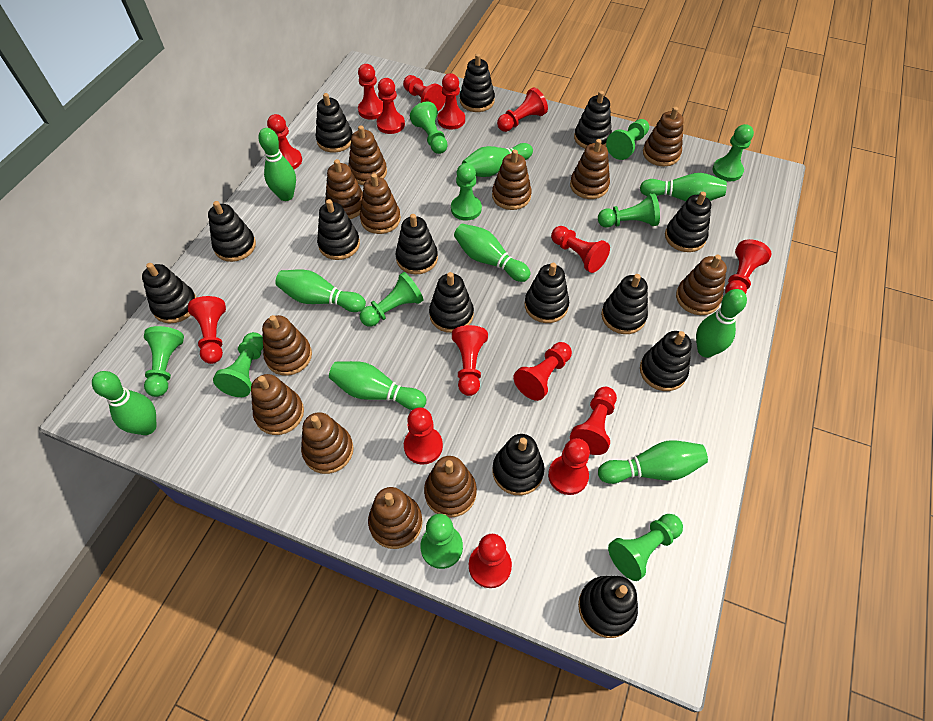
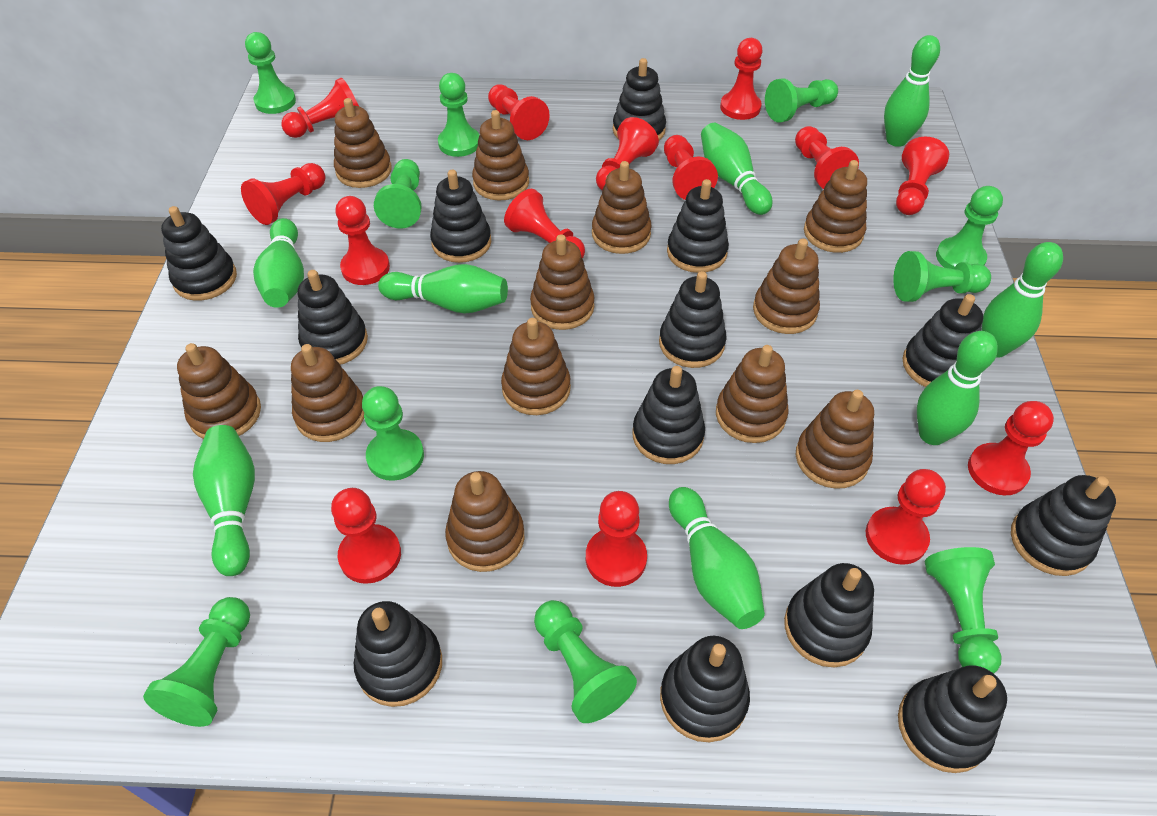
black stacking toy: [142,263,197,323] [208,201,256,262] [316,93,353,153] [317,199,360,260] [396,214,438,274] [429,272,474,333] [460,53,495,112] [493,434,544,495] [525,263,569,323] [574,91,612,149] [578,576,638,638] [601,274,648,334] [640,331,692,391] [665,192,711,252] = 14 -> [161,206,237,301] [298,270,368,365] [354,601,442,707] [430,170,491,263] [613,58,666,140] [633,366,705,464] [659,271,727,368] [660,636,750,742] [667,179,729,273] [784,563,874,667] [898,665,1007,773] [902,294,983,387] [1011,475,1116,576] = 13
green bowling pin: [92,371,157,435] [258,128,296,201] [275,270,366,312] [329,361,426,410] [454,224,531,282] [462,143,533,177] [598,440,708,484] [640,173,727,201] [696,289,747,358] = 9 -> [193,425,255,576] [253,218,304,308] [378,264,508,314] [669,487,765,629] [701,123,773,215] [884,35,940,147] [917,331,998,445] [982,242,1063,357] = 8
red pawn: [188,296,226,364] [267,114,302,169] [358,64,383,120] [377,78,405,134] [403,75,446,111] [404,407,443,465] [437,73,465,129] [452,325,488,396] [469,534,512,588] [497,88,548,132] [513,342,572,401] [548,438,590,495] [551,226,610,273] [570,387,617,455] [725,239,771,294] = 15 -> [241,163,326,225] [281,78,359,138] [331,488,401,584] [335,196,390,285] [488,84,550,140] [504,189,585,259] [586,491,647,587] [596,117,659,190] [664,135,718,200] [720,38,763,120] [795,126,859,189] [866,469,946,565] [896,136,949,215] [968,401,1054,495] = 14

